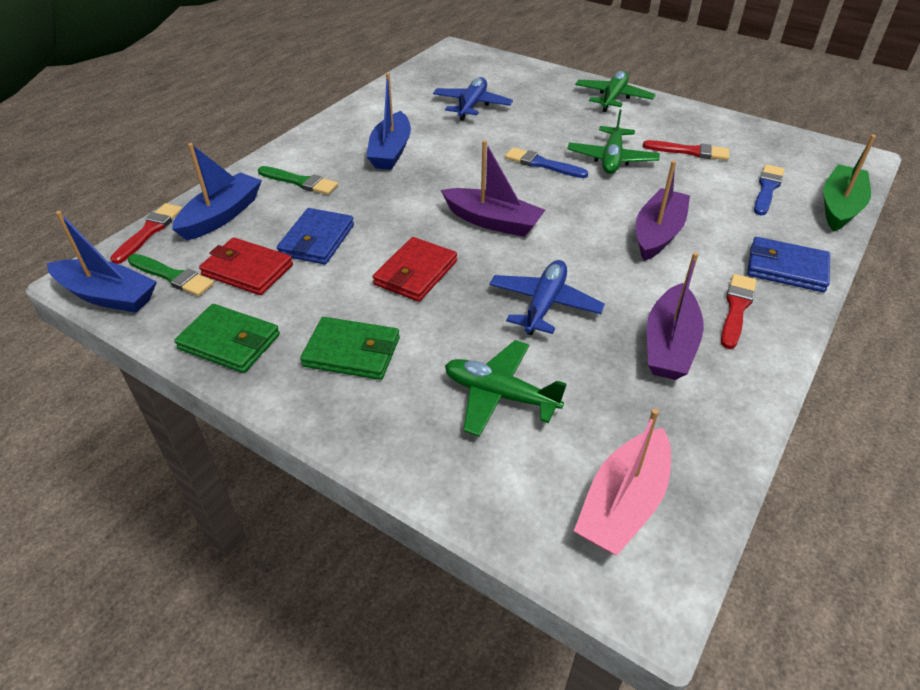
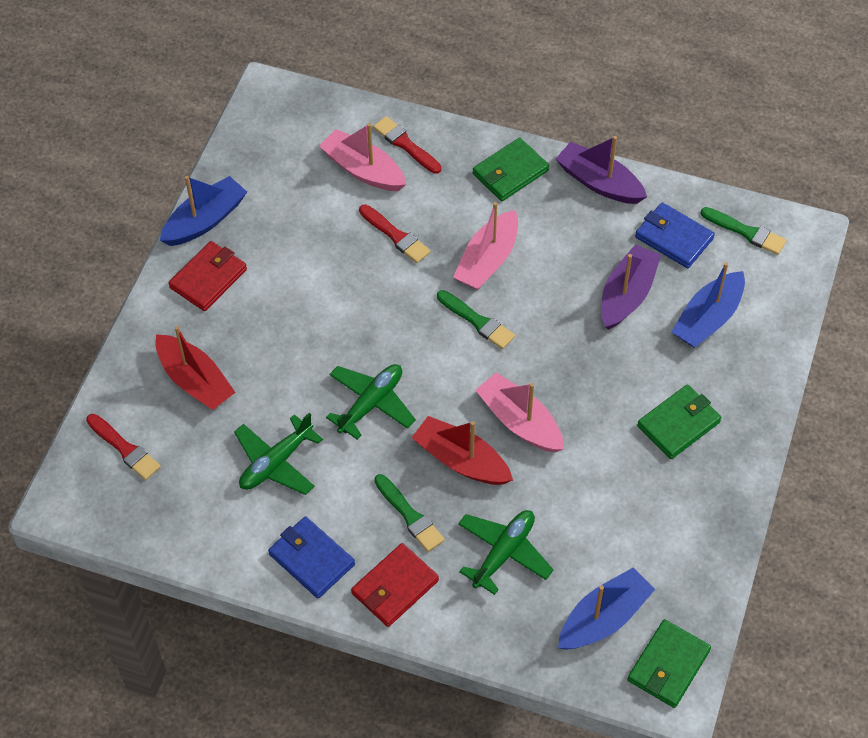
blue brush: [505,147,588,178] [754,164,785,215] = 2 -> none = 0
blue plane: [433,77,513,121] [489,260,605,335] = 2 -> none = 0
green boat: [823,135,876,231] = 1 -> none = 0
green brush: [128,254,214,296] [258,166,338,195] = 2 -> [374,474,445,552] [437,290,515,349] [701,207,787,255] = 3
green wallet: [174,304,280,373] [300,317,400,380] = 2 -> [473,138,549,201] [628,619,711,708] [637,385,721,459] = 3
pink boat: [574,409,671,555] = 1 -> [319,123,406,191] [453,202,518,290] [475,373,564,453] = 3
purple boat: [441,140,545,237] [636,160,690,261] [647,252,704,380] = 3 -> [556,136,647,204] [601,244,661,330] = 2
red boat: none = 0 -> [155,326,236,410] [412,416,513,485] = 2

